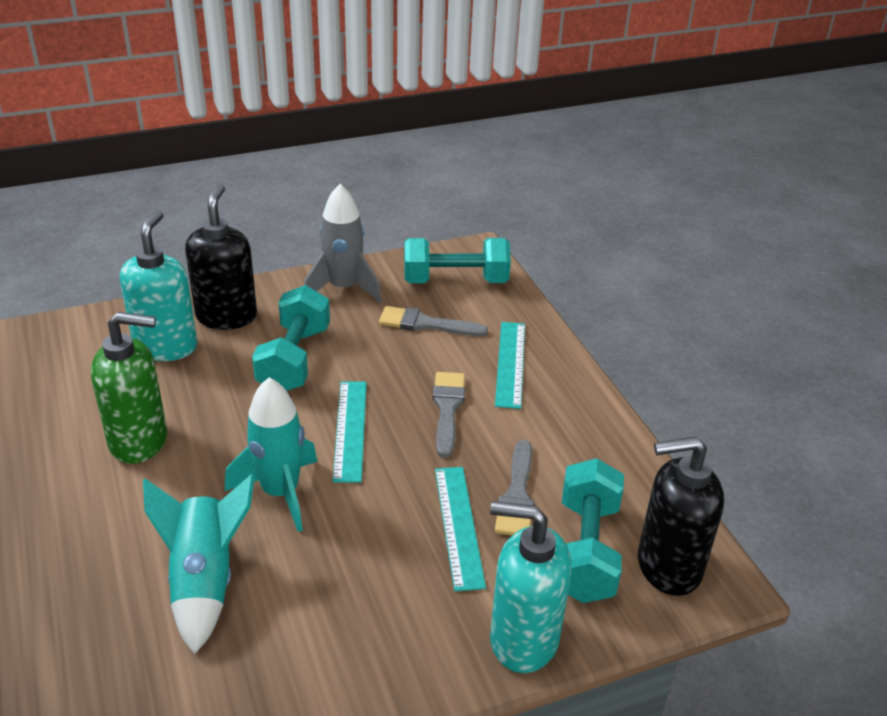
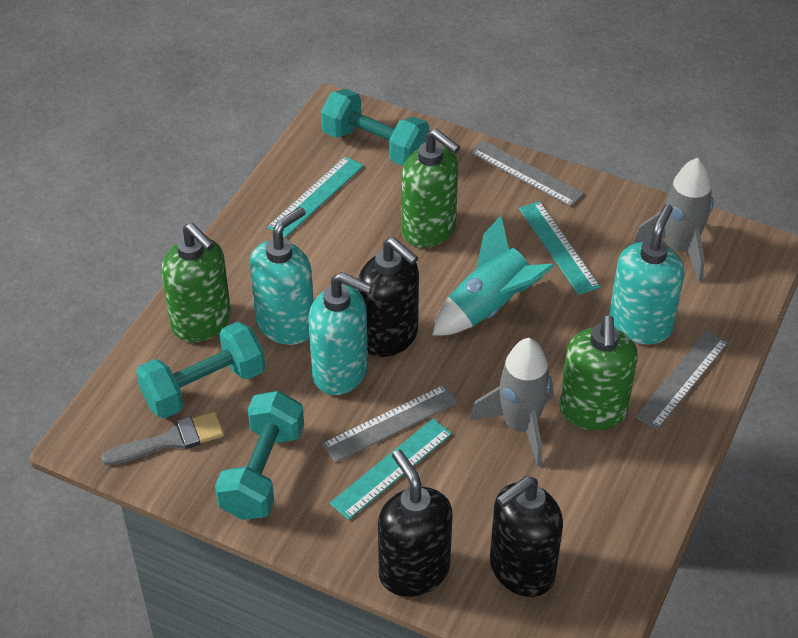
black soap dispenser: [185,184,257,330] [638,436,724,596] = 2 -> [358,237,419,357] [378,449,453,597] [490,476,563,597] = 3
green soap dispenser: [91,312,167,464] = 1 -> [162,223,231,342] [402,129,461,248] [559,315,638,430] = 3
grey brush: [379,306,488,336] [433,372,465,458] [495,440,534,535] = 3 -> [101,412,224,465] = 1
grey rocket: [304,184,382,303] = 1 -> [470,338,553,467] [633,158,714,282] = 2
grey ruler: none = 0 -> [322,385,458,463] [470,140,584,207] [635,331,729,430] = 3
turquoise rocket: [143,474,255,654] [225,377,317,532] = 2 -> [432,216,555,335] = 1
turquoise soap dispenser: [120,210,197,361] [490,501,572,673] = 2 -> [250,207,314,345] [308,272,372,395] [609,204,685,344] = 3

